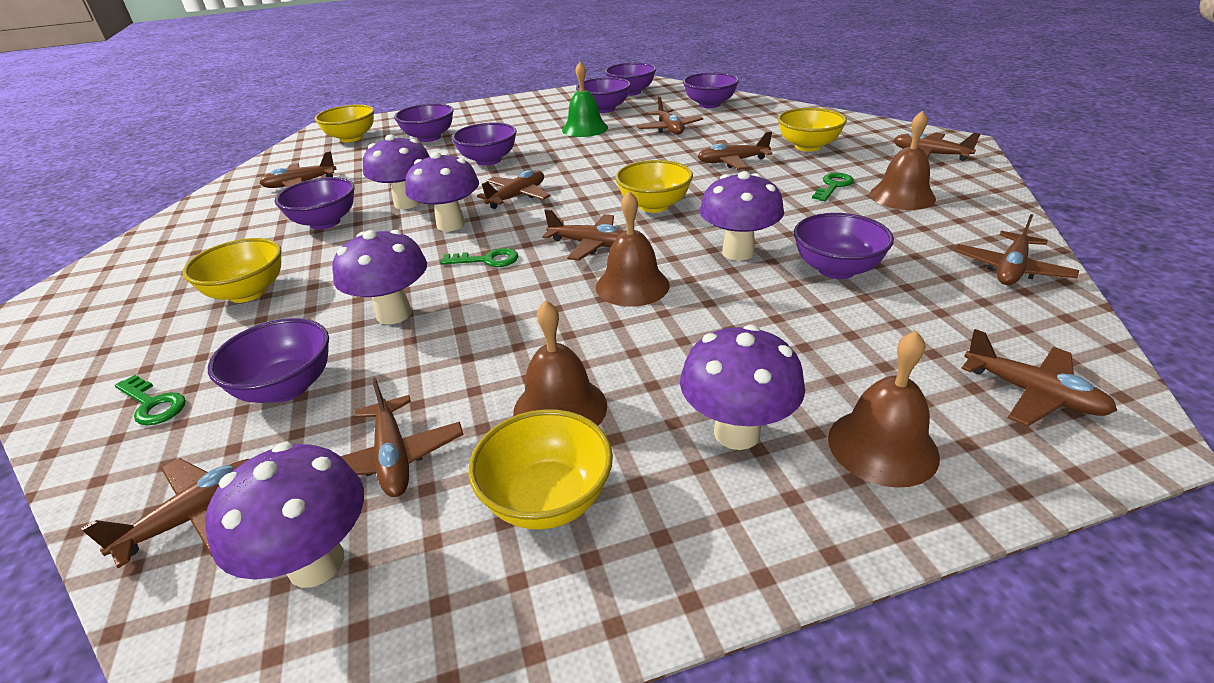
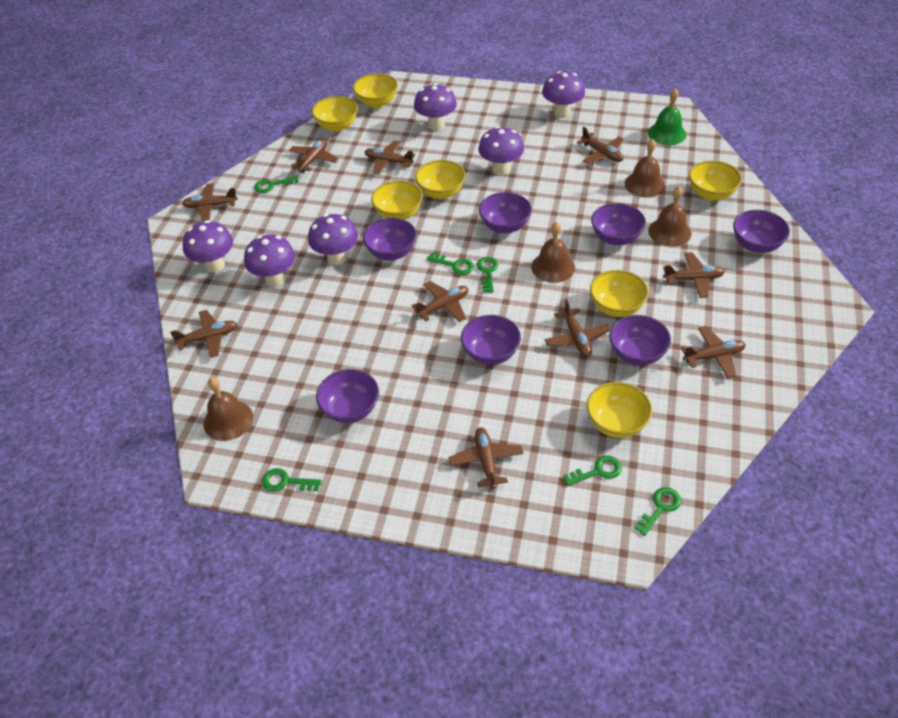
green key: [115,375,186,425] [440,248,518,267] [812,173,854,201] = 3 -> [254,175,298,193] [262,468,322,491] [427,253,474,275] [477,257,499,293] [563,456,622,486] [635,487,681,536] = 6
purple bowl: [208,318,329,403] [275,177,354,230] [394,103,454,142] [452,122,517,166] [576,77,631,113] [605,62,656,96] [683,72,739,108] [794,213,894,279] = 8 -> [316,369,379,423] [363,218,417,260] [461,315,521,365] [479,192,532,233] [591,203,646,245] [609,315,671,366] [733,210,790,253] = 7
yellow bowl: [183,238,282,303] [315,104,374,142] [468,409,613,530] [615,160,693,213] [778,108,847,152] = 5 -> [312,96,358,132] [353,73,398,108] [371,180,423,220] [415,160,466,199] [587,382,652,438] [590,270,649,317] [689,160,742,201] = 7

